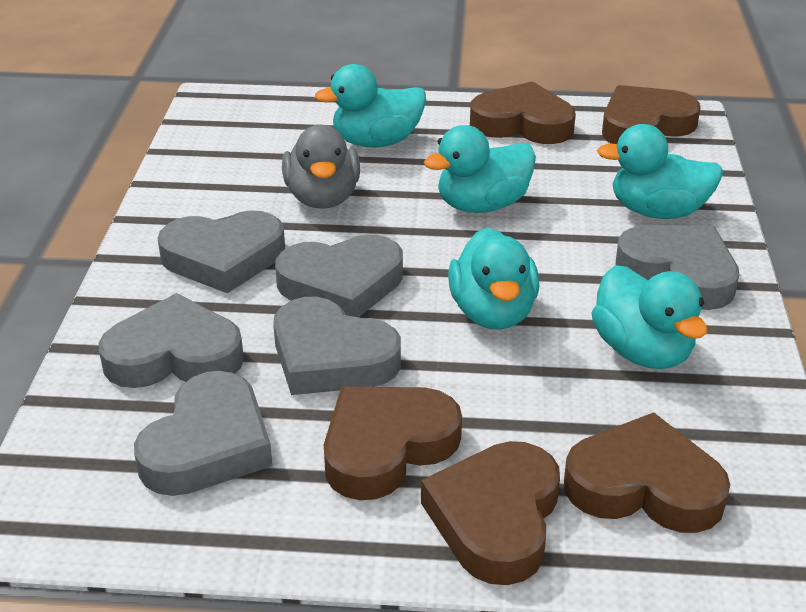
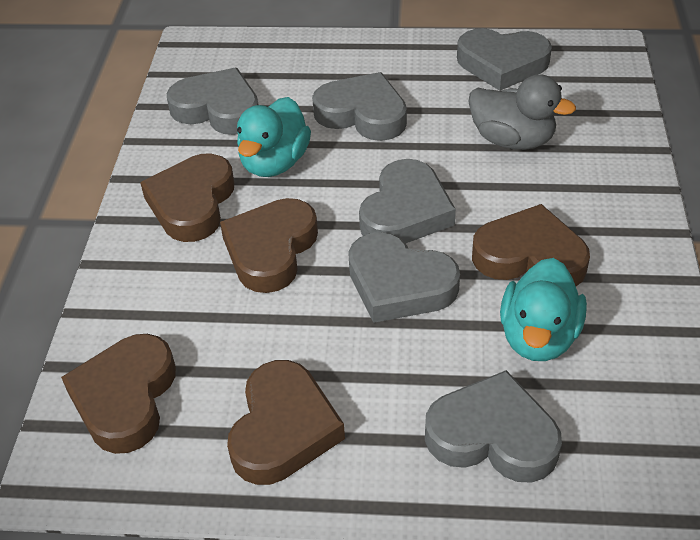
turquoise duck: [315,64,426,147] [424,125,536,213] [448,227,539,330] [591,265,707,369] [597,124,723,219] = 5 -> [237,97,311,177] [500,258,587,361] = 2

